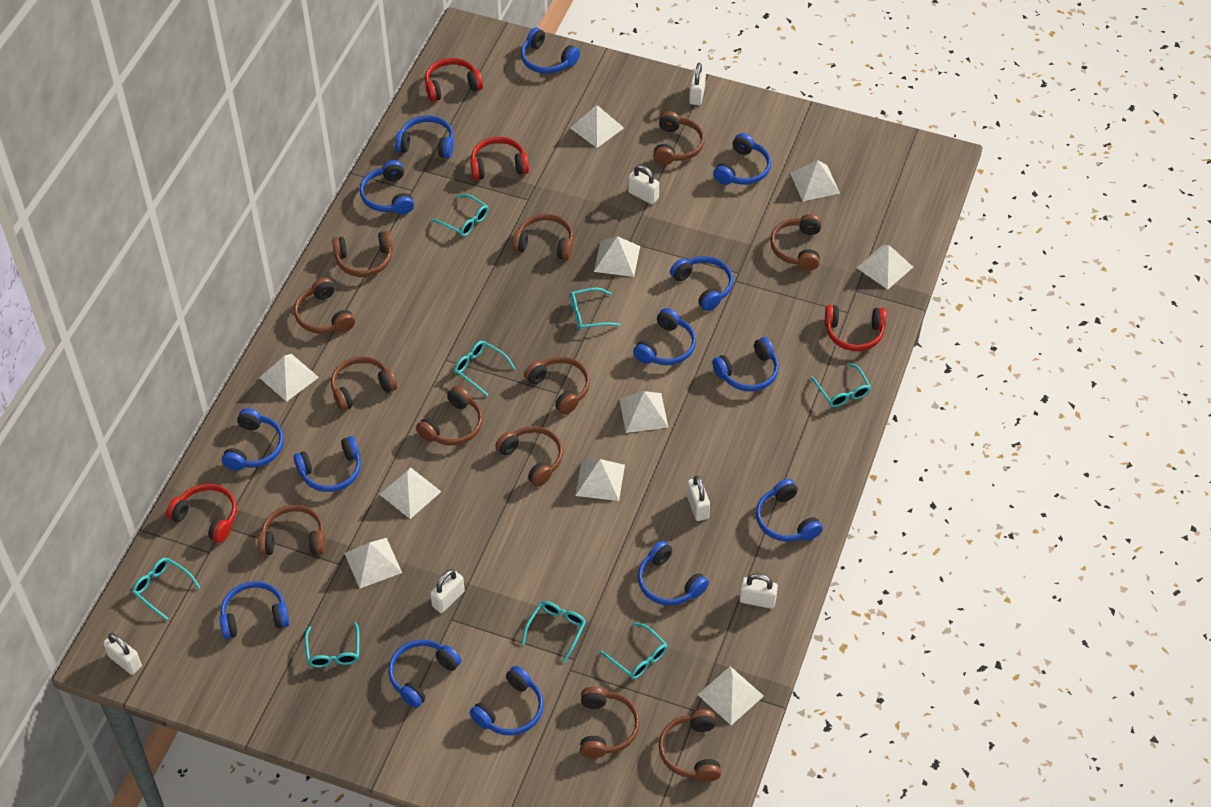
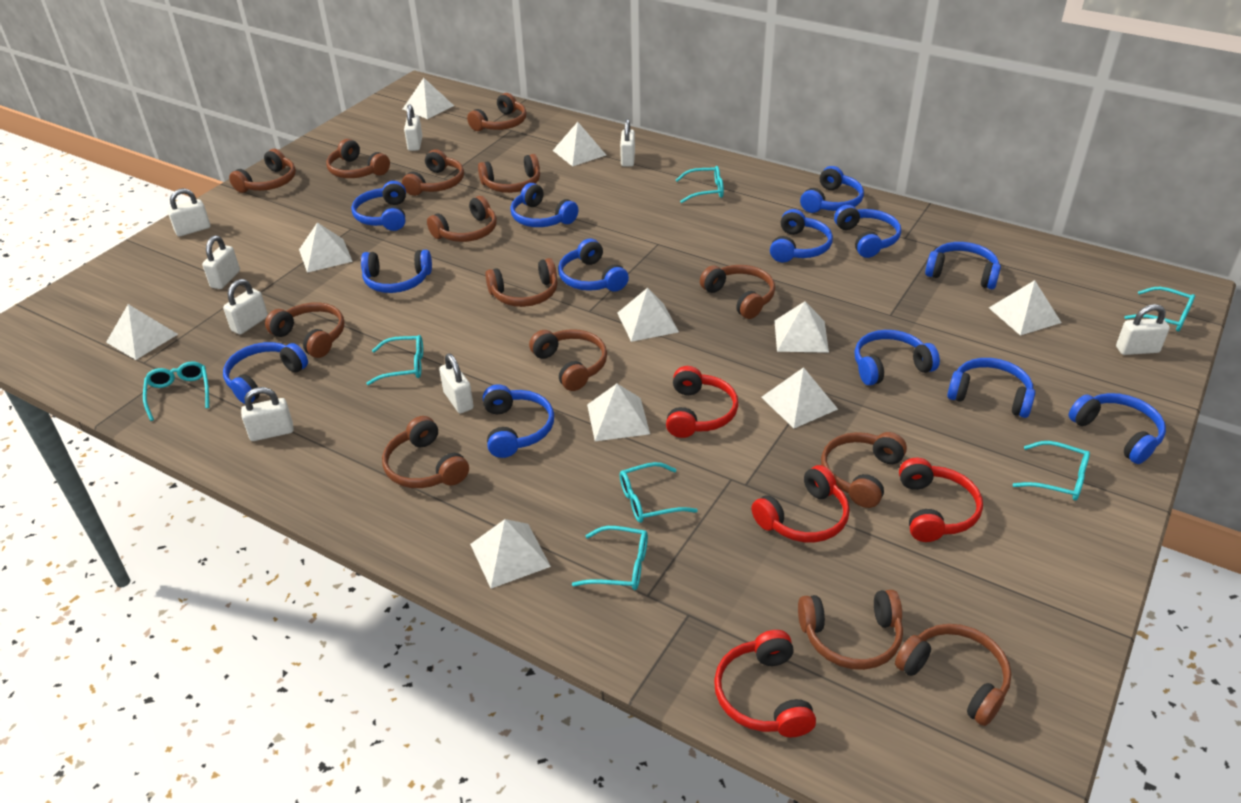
blue headphones: [219,581,289,639] [222,408,284,470] [294,436,361,492] [360,160,414,214] [388,640,461,708] [395,115,454,158] [470,666,544,735] [521,28,580,74] [633,308,696,365] [638,541,709,605] [670,256,733,311] [712,337,779,391] [713,133,771,185] [756,479,823,542] = 14 -> [223,342,308,404] [351,181,406,231] [361,250,432,293] [483,384,554,458] [510,183,579,227] [558,238,629,292] [770,209,833,262] [800,166,864,213] [834,205,901,258] [854,330,940,386] [925,242,1001,289] [947,358,1035,418] [1069,393,1166,464] = 13
brown headphones: [258,505,325,555] [294,277,355,334] [331,356,397,411] [332,231,393,277] [416,386,483,445] [495,426,563,487] [512,214,573,260] [524,356,590,415] [580,687,640,758] [653,111,705,165] [659,709,721,782] [770,214,822,271] = 12 -> [229,149,296,193] [265,302,345,358] [326,139,390,178] [382,416,469,488] [402,149,464,196] [427,196,497,242] [467,93,526,131] [478,154,540,193] [485,258,558,307] [529,329,607,391] [700,265,775,319] [798,590,903,670] [821,432,907,508] [895,624,1012,726] = 14
turquoise glasses: [132,558,201,620] [305,622,359,668] [431,194,488,237] [454,341,515,396] [522,601,586,662] [570,287,621,330] [600,623,667,679] [811,363,871,407] = 8 -> [143,361,209,421] [366,335,423,385] [572,526,648,590] [620,462,698,523] [676,166,724,203] [1012,441,1090,501] [1125,287,1195,332] = 7
white padlock: [103,633,142,675] [430,569,465,613] [628,165,659,204] [687,476,710,521] [689,63,706,105] [739,573,778,609] = 6 -> [167,188,210,237] [202,235,240,289] [223,279,268,335] [241,387,294,441] [404,104,423,151] [439,353,474,413] [620,119,635,167] [1116,304,1170,355] = 8

